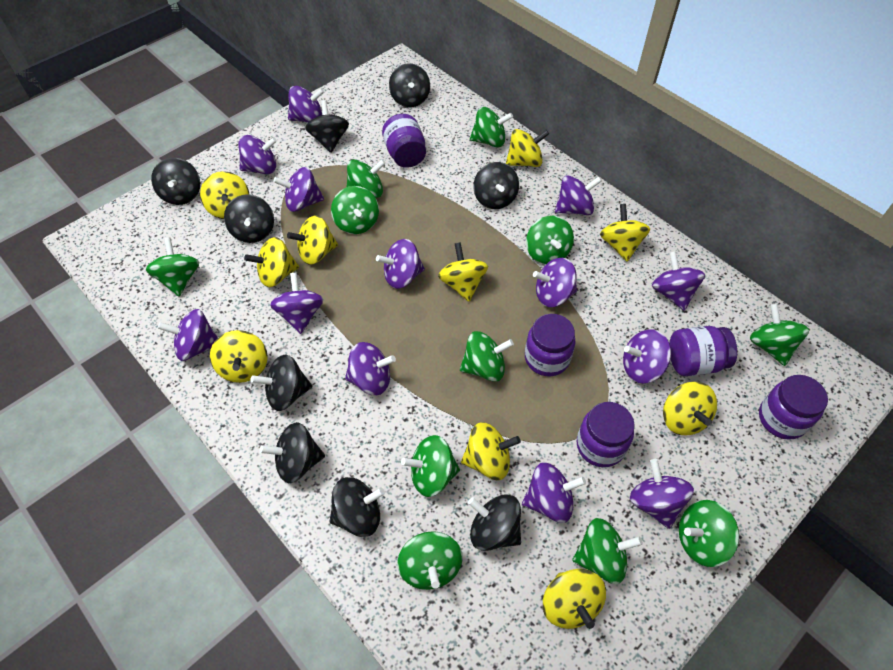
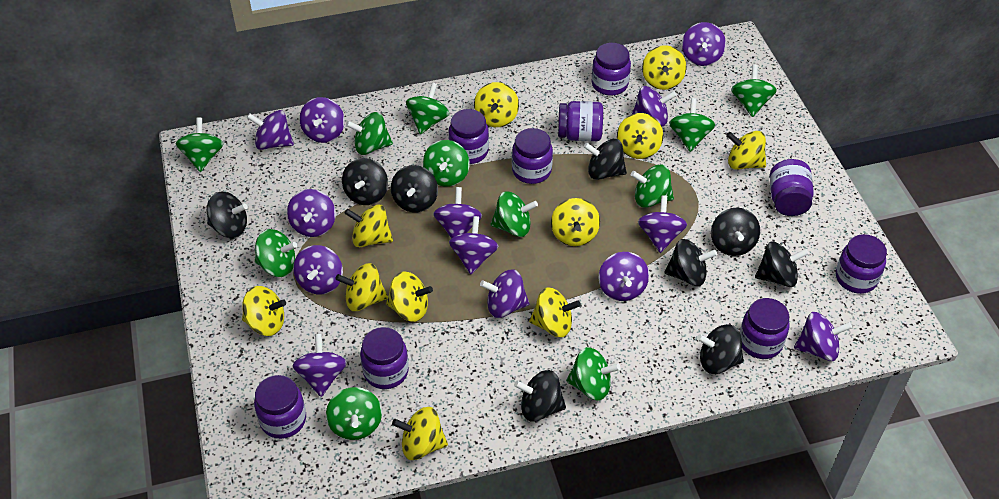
purple jar: [382,114,426,168] [525,314,576,376] [576,402,635,467] [670,326,737,376] [759,375,828,440] = 5 -> [254,375,306,439] [360,327,409,389] [448,109,489,164] [512,128,553,184] [558,101,603,141] [591,43,631,96] [740,298,790,359] [770,159,814,216] [836,234,887,294] = 9
yellow spinning top: [200,171,249,219] [210,330,268,383] [244,237,299,287] [287,215,338,265] [438,242,488,302] [461,422,521,480] [506,129,549,167] [543,569,606,629] [600,204,650,261] [663,382,717,435] = 10 -> [242,286,286,336] [335,263,388,311] [344,204,393,247] [386,272,433,322] [392,407,448,460] [474,82,519,127] [529,288,581,337] [551,198,600,246] [617,113,663,159] [642,45,686,90] [726,131,766,170] = 11

